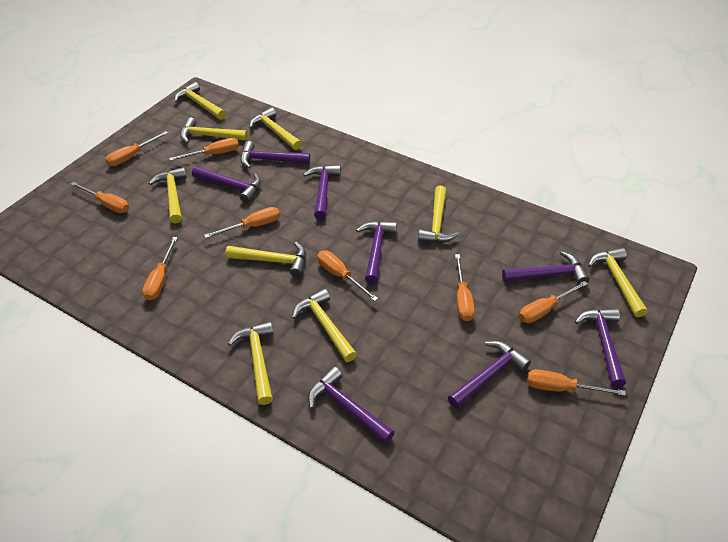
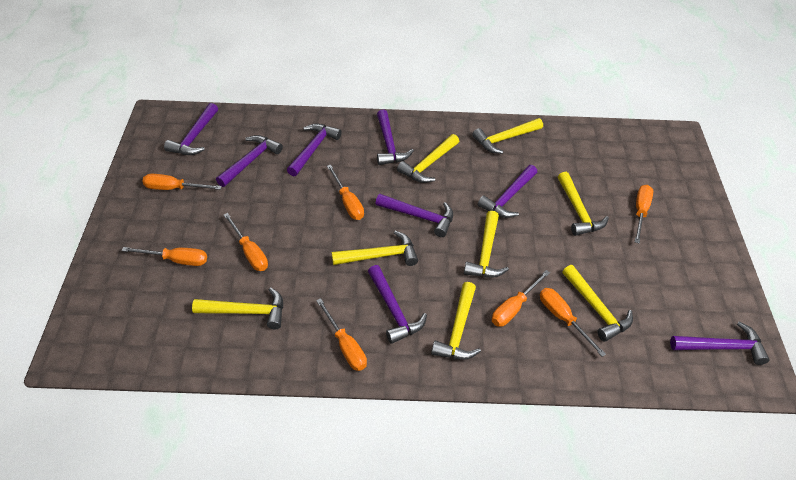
orange screwdriver: [70,182,129,213] [105,131,168,166] [142,237,178,300] [169,138,239,161] [204,207,280,238] [317,250,378,301] [455,254,475,321] [519,281,588,323] [527,369,626,396] = 9 -> [121,247,207,266] [142,174,222,190] [224,213,268,271] [316,298,367,371] [327,165,364,220] [492,270,550,327] [540,288,606,357] [635,185,653,243] = 8
yellow hammer: [149,167,187,223] [174,82,226,120] [180,117,248,143] [225,242,306,277] [228,321,273,405] [249,107,302,150] [292,288,357,362] [418,185,459,243] [588,248,648,317] = 9 -> [192,287,283,329] [332,231,418,266] [397,134,459,183] [431,282,481,360] [464,211,509,278] [472,118,543,154] [558,172,609,236] [562,265,633,342] = 8

